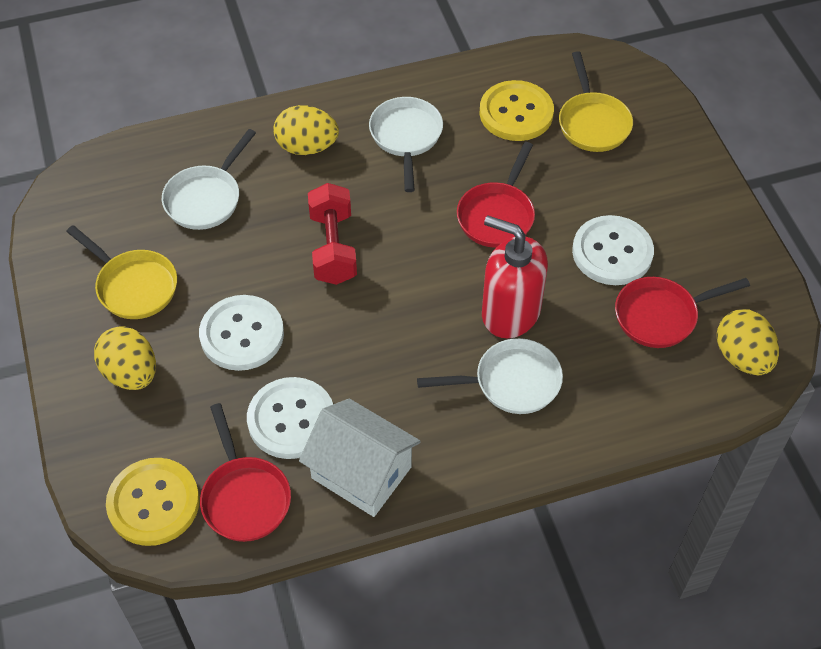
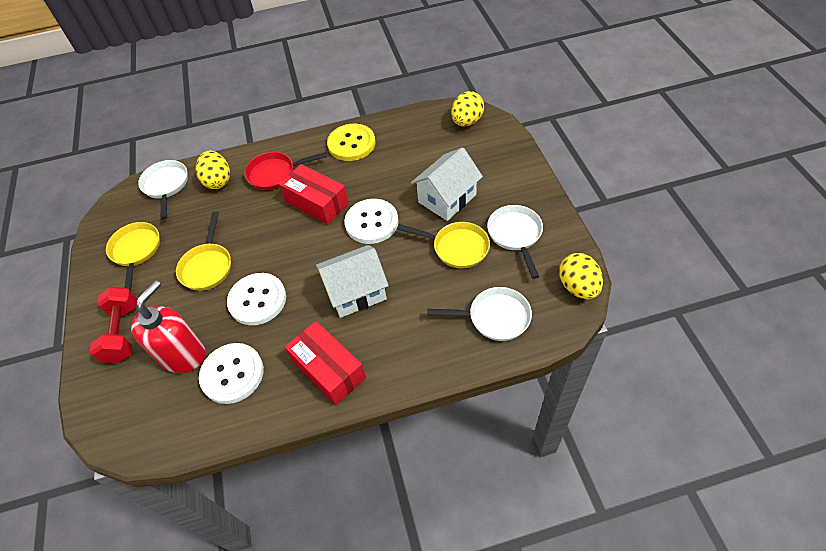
red box: none = 0 -> [279,164,349,225] [285,321,366,405] = 2
red pan: [200,403,291,542] [457,142,535,248] [615,277,750,348] = 3 -> [244,152,327,190] = 1
white house: [299,399,421,517] = 1 -> [316,245,389,318] [411,147,483,221] = 2
yellow button: [106,458,200,546] [480,80,554,141] = 2 -> [327,124,376,161] = 1
yellow pan: [66,225,177,319] [559,51,633,152] = 2 -> [106,222,160,291] [176,211,231,291] [397,222,490,269] = 3

